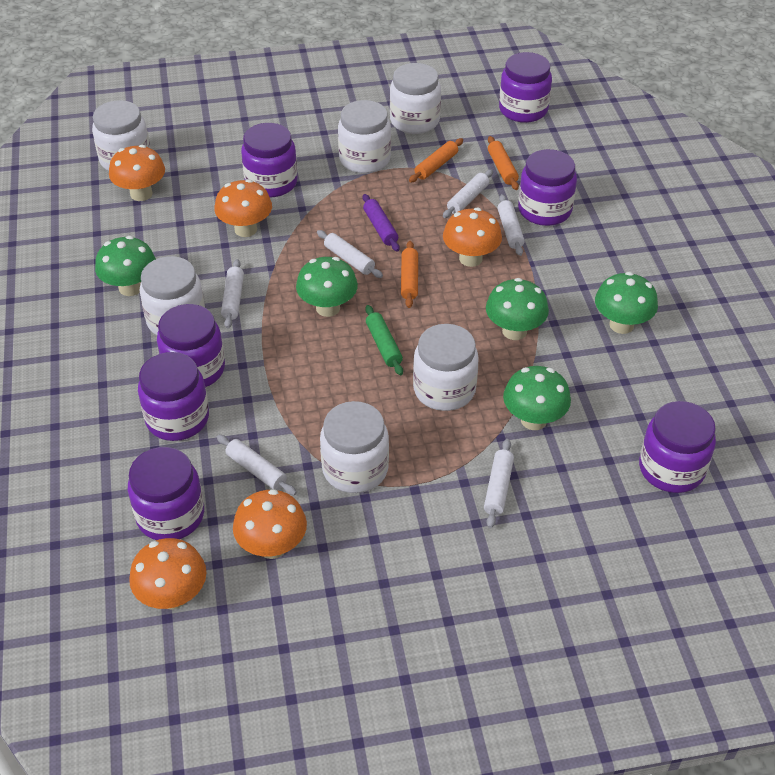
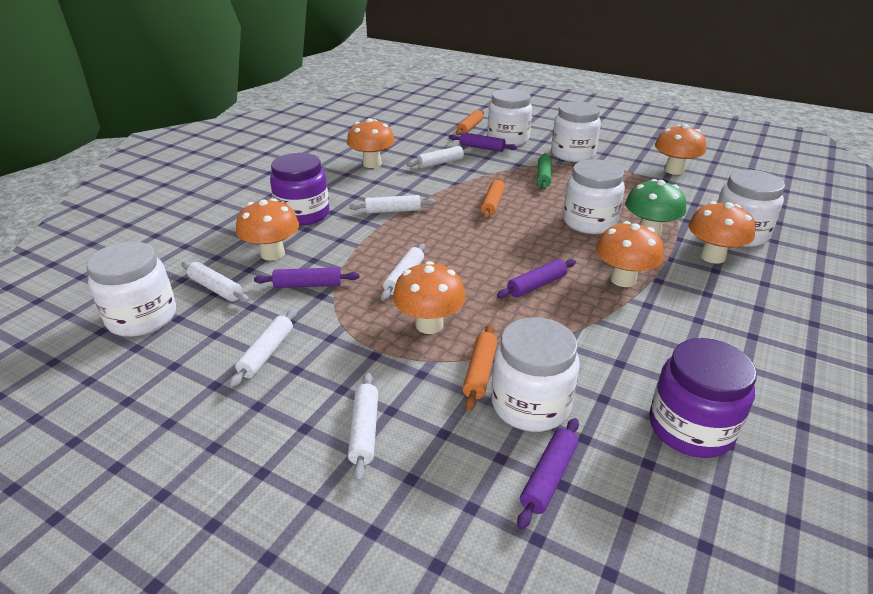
green mushroom: [95,236,156,296] [296,257,358,317] [486,278,549,340] [503,366,571,430] [595,272,658,334] = 5 -> [626,179,686,237] = 1
orange mushroom: [109,145,165,201] [129,538,207,610] [214,179,272,237] [233,489,307,559] [443,208,502,267] = 5 -> [236,198,299,261] [347,118,395,168] [393,261,466,334] [596,221,664,287] [655,124,706,175] [689,201,756,264] = 6
purple jar: [128,447,204,540] [138,352,209,441] [157,304,225,387] [241,123,298,198] [499,52,552,123] [518,149,577,226] [639,401,716,493] = 7 -> [270,153,329,226] [649,338,757,458] = 2
purple rolling pin: [362,194,400,252] = 1 -> [254,267,359,288] [449,132,517,152] [497,259,576,298] [517,418,579,530] = 4

